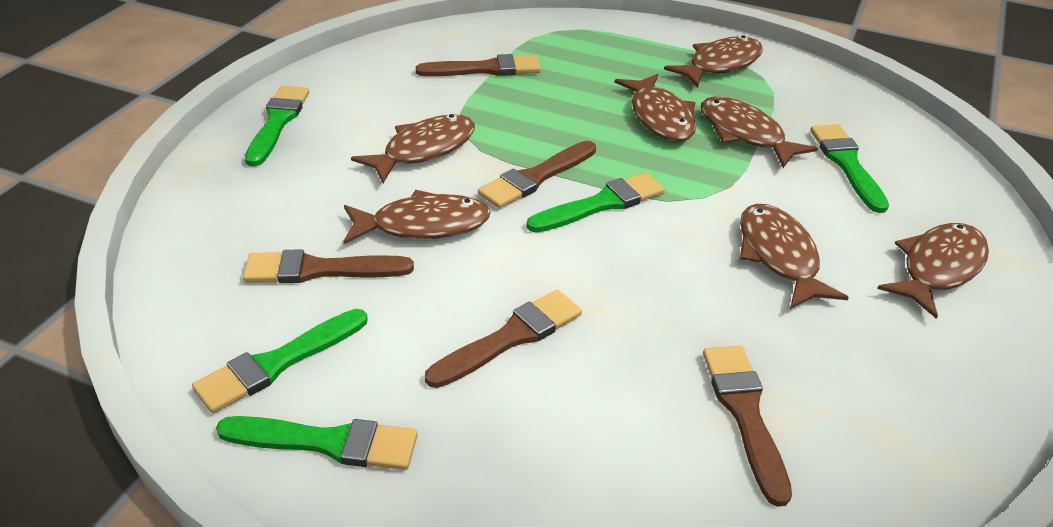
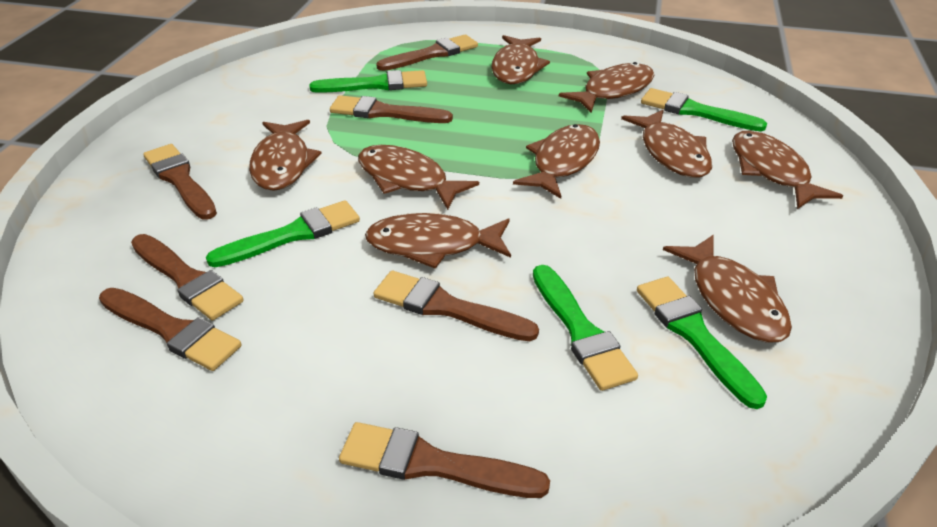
brown brush: [243,249,414,283] [416,54,541,76] [425,290,582,388] [478,141,596,209] [703,346,792,507] = 5 -> [99,288,241,371] [131,234,244,320] [143,144,217,220] [330,95,453,123] [339,422,550,498] [373,271,539,341] [376,34,478,71] = 7
brown fish: [343,190,491,244] [351,114,475,183] [615,74,696,142] [664,35,763,88] [701,96,818,168] [740,204,849,309] [877,223,989,319] = 7 -> [249,120,322,191] [358,145,479,210] [365,213,511,269] [491,35,550,84] [513,124,600,199] [559,62,654,113] [621,110,712,178] [663,235,792,343] [732,131,843,209] = 9

